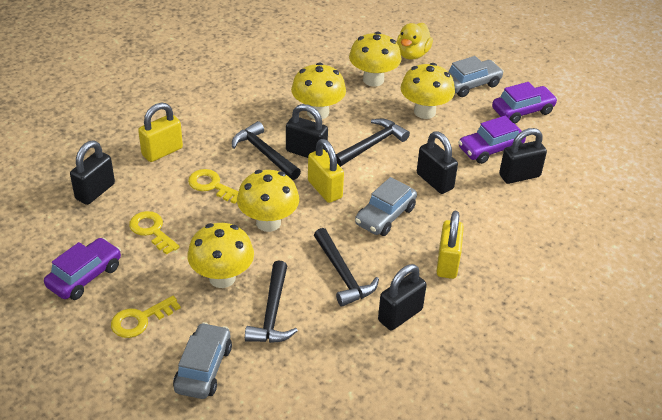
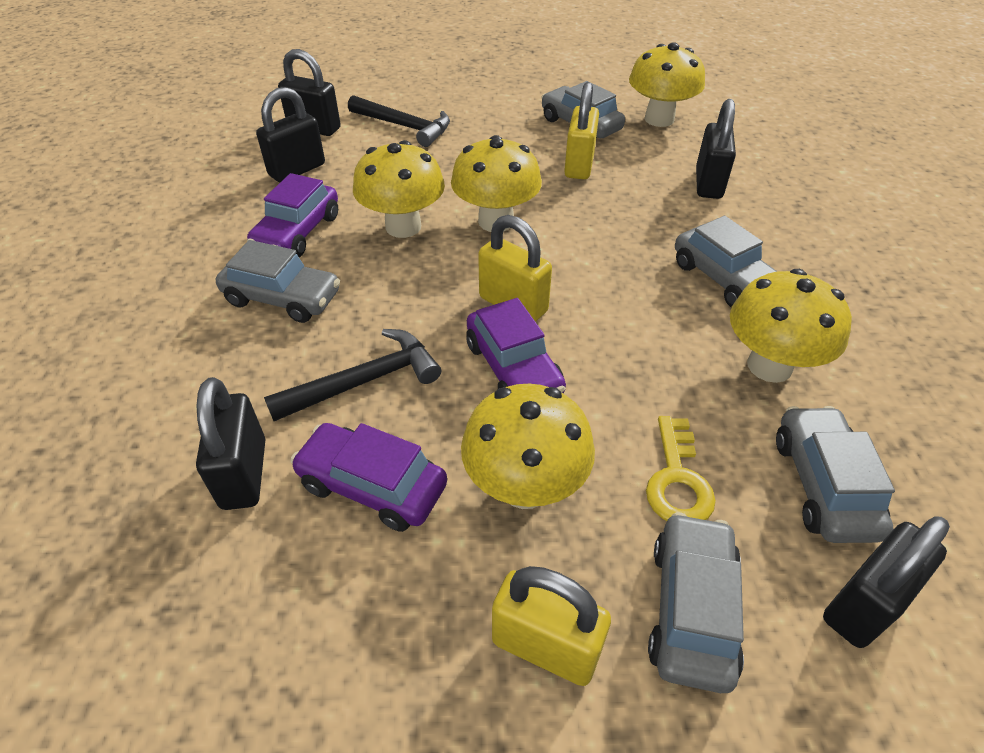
black hammer: [232,121,301,180] [245,261,298,343] [314,228,379,307] [336,119,410,167] = 4 -> [264,329,441,421] [348,95,450,147] = 2
grey car: [173,322,232,399] [355,177,417,236] [449,56,504,97] = 3 -> [216,240,340,323] [542,81,625,138] [648,512,744,693] [675,216,777,307] [776,406,895,543] = 5
yellow duck: [397,23,433,60] = 1 -> none = 0
yellow key: [111,296,181,338] [129,211,180,255] [188,169,239,204] = 3 -> [646,416,716,521] = 1

